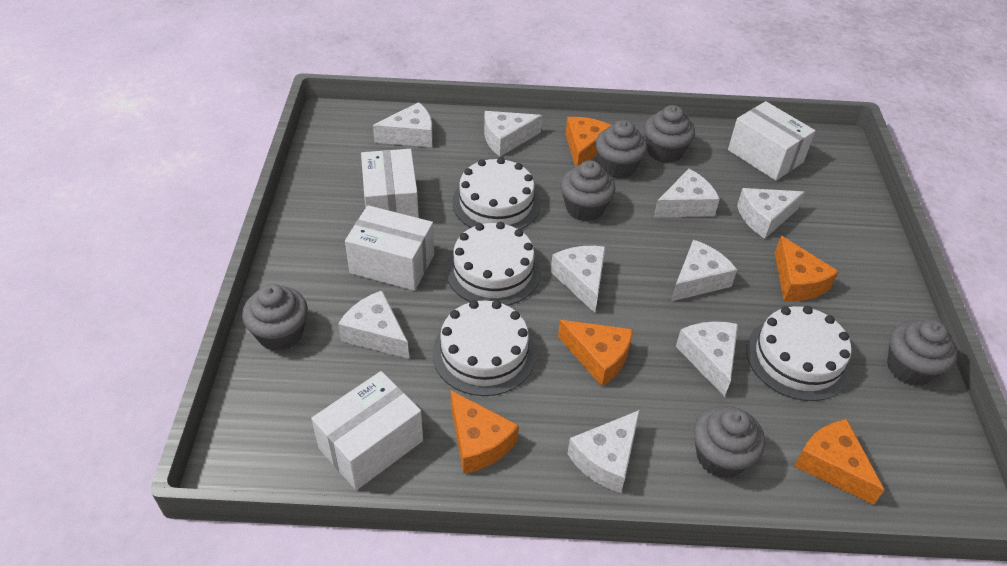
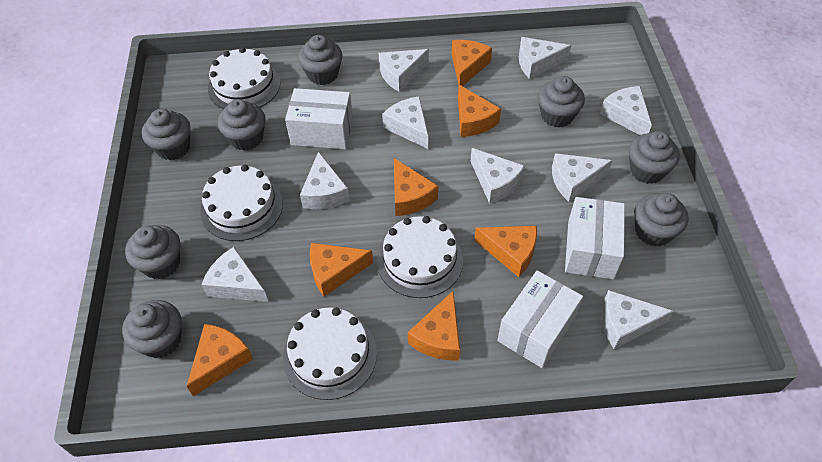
grey cupcake: [242,284,308,351] [561,160,616,221] [595,120,647,179] [644,105,695,163] [694,406,765,478] [887,319,957,386] = 6 -> [122,300,182,358] [125,225,180,279] [142,109,191,160] [218,99,265,151] [298,35,343,85] [538,76,585,127] [629,131,680,184] [634,193,688,247] = 8
orange cheese: [451,390,519,474] [558,320,633,386] [565,117,611,167] [775,236,839,301] [794,419,884,505] = 5 -> [186,324,253,396] [310,243,373,297] [394,158,438,216] [408,291,460,360] [452,40,492,86] [458,85,501,137] [474,226,537,277] = 7
white box: [311,371,423,490] [345,205,434,291] [361,149,419,218] [728,101,815,181] = 4 -> [285,88,353,149] [497,270,583,368] [565,197,625,279] = 3

